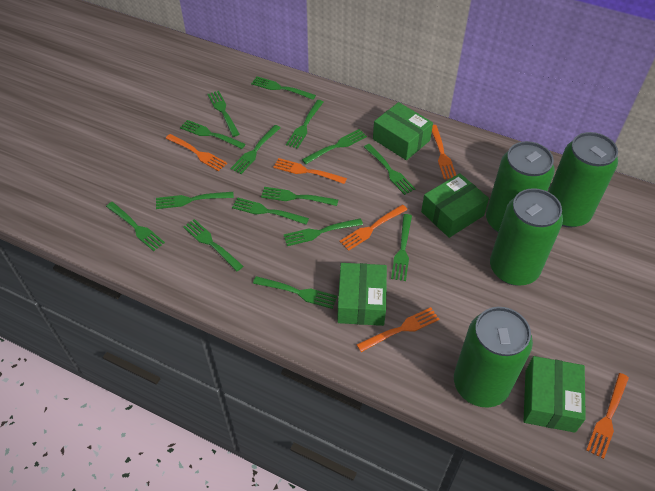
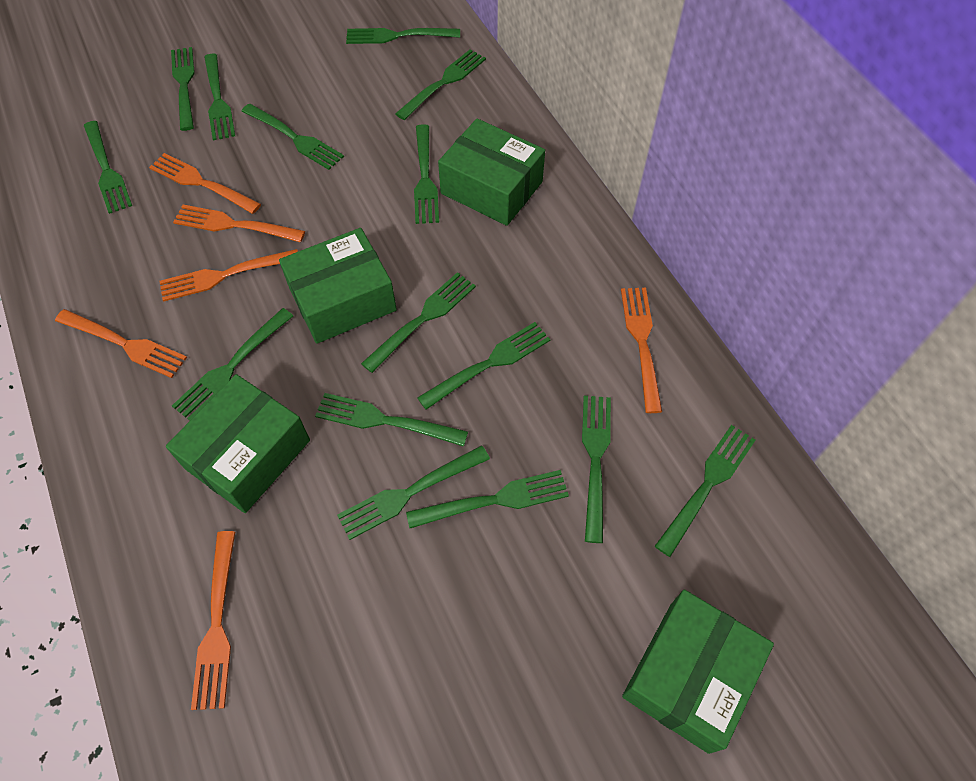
green can: [454,307,533,408] [486,141,555,233] [490,188,563,286] [548,132,618,228] = 4 -> none = 0

